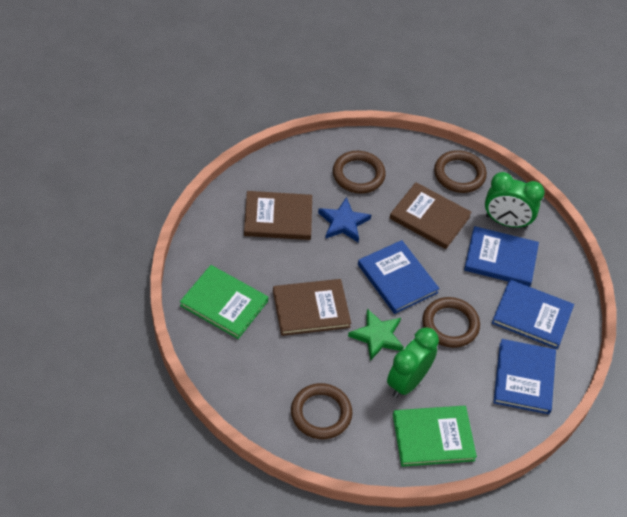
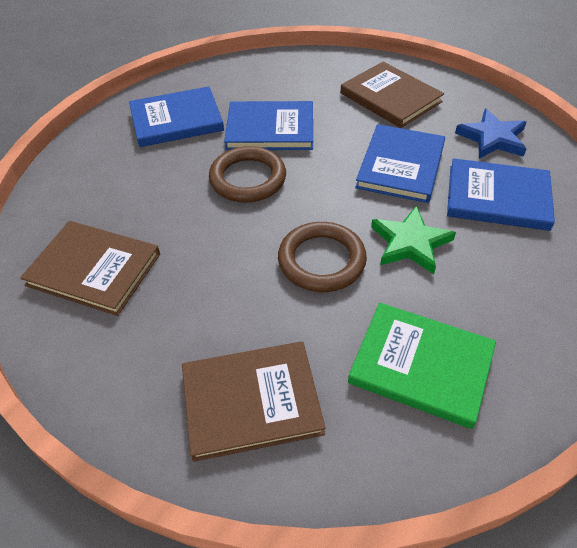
brown ring: [291,383,352,439] [333,151,386,194] [422,297,480,348] [434,150,487,193] = 4 -> [209,146,286,202] [278,222,367,292] = 2
green book: [180,265,268,339] [393,406,477,467] = 2 -> [348,303,496,429] = 1
green clock: [387,327,439,398] [485,172,545,229] = 2 -> none = 0

